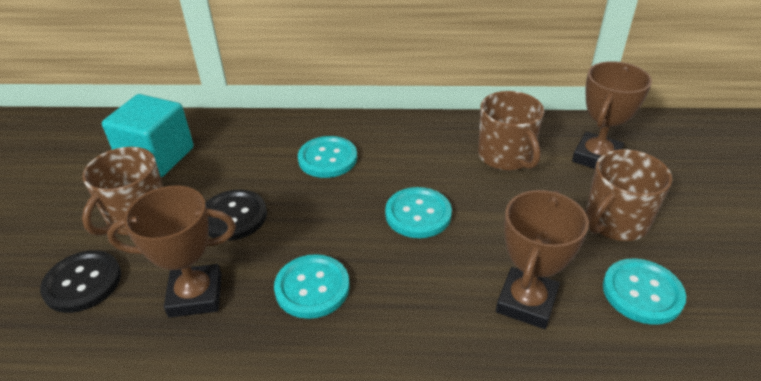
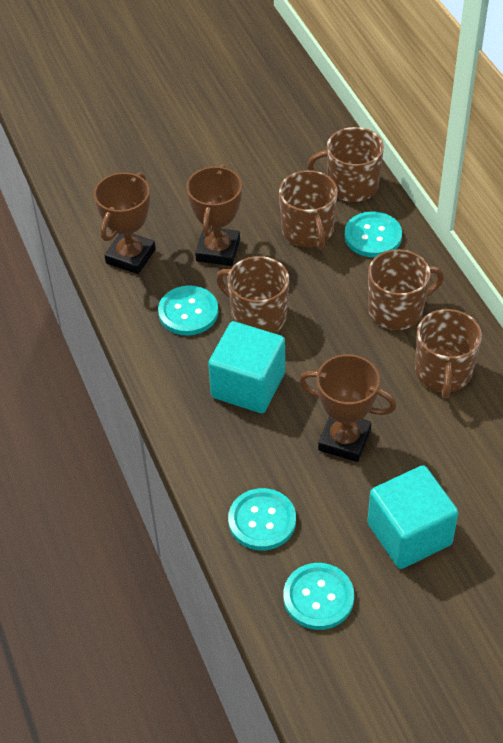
black button: [40,250,121,313] [205,190,267,241] = 2 -> none = 0
brown mug: [82,147,163,236] [478,91,544,171] [586,149,672,241] = 3 -> [216,256,289,333] [279,170,338,249] [307,127,384,202] [368,249,444,330] [415,309,482,398] = 5
turquoise cube: [102,94,194,177] = 1 -> [208,321,285,413] [367,466,458,569] = 2

